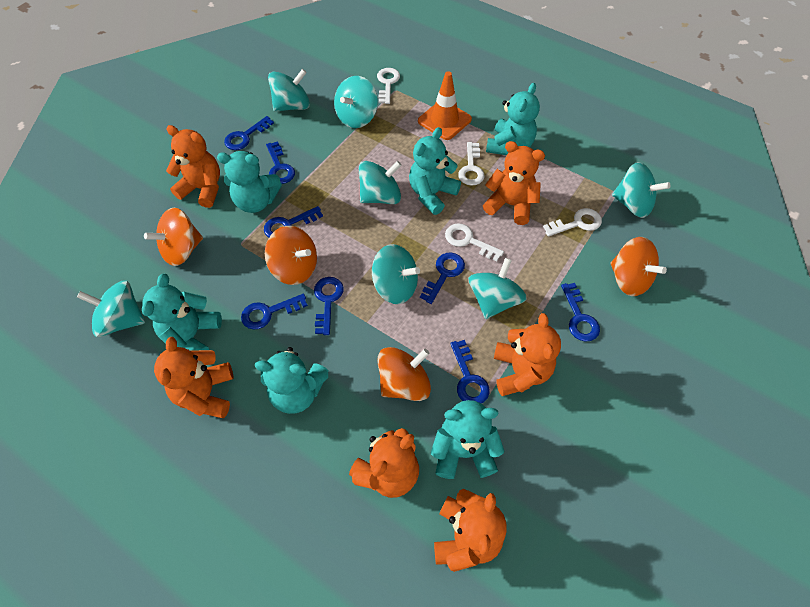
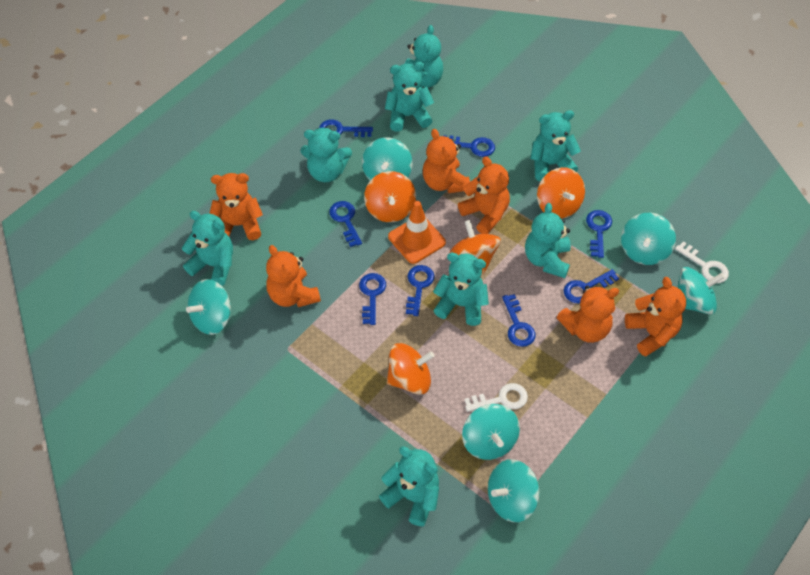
turquoise spinning top: [77,280,145,337] [268,69,310,112] [334,76,378,128] [359,161,402,204] [372,244,420,304] [468,258,527,319] [612,162,671,218] = 7 -> [186,279,231,335] [362,137,412,181] [462,404,520,460] [488,459,540,522] [621,213,676,265] [677,267,725,315] = 6
turquoise teddy bear: [142,274,222,351] [217,151,282,213] [255,347,329,414] [409,127,461,215] [431,400,505,479] [486,83,540,155] = 6 -> [182,211,233,286] [301,127,352,182] [379,446,439,526] [385,62,434,132] [405,25,443,89] [433,253,489,326] [525,203,571,278] [530,110,581,181] = 8
white key: [377,68,400,104] [445,223,504,262] [458,142,485,186] [543,208,602,237] = 4 -> [464,383,528,412] [675,241,729,283] = 2

